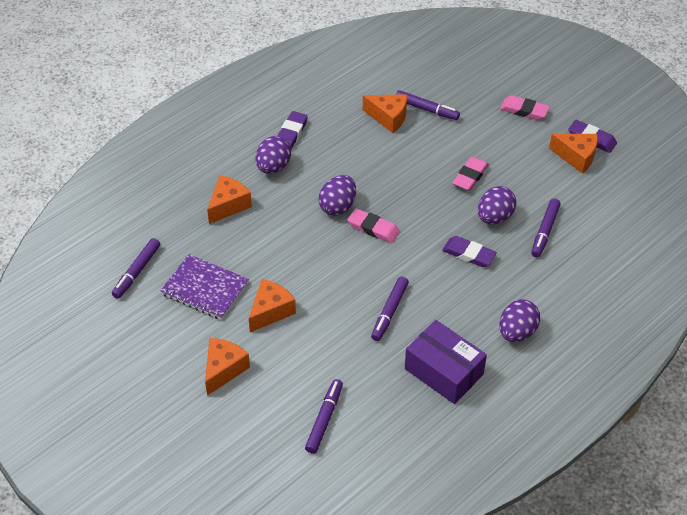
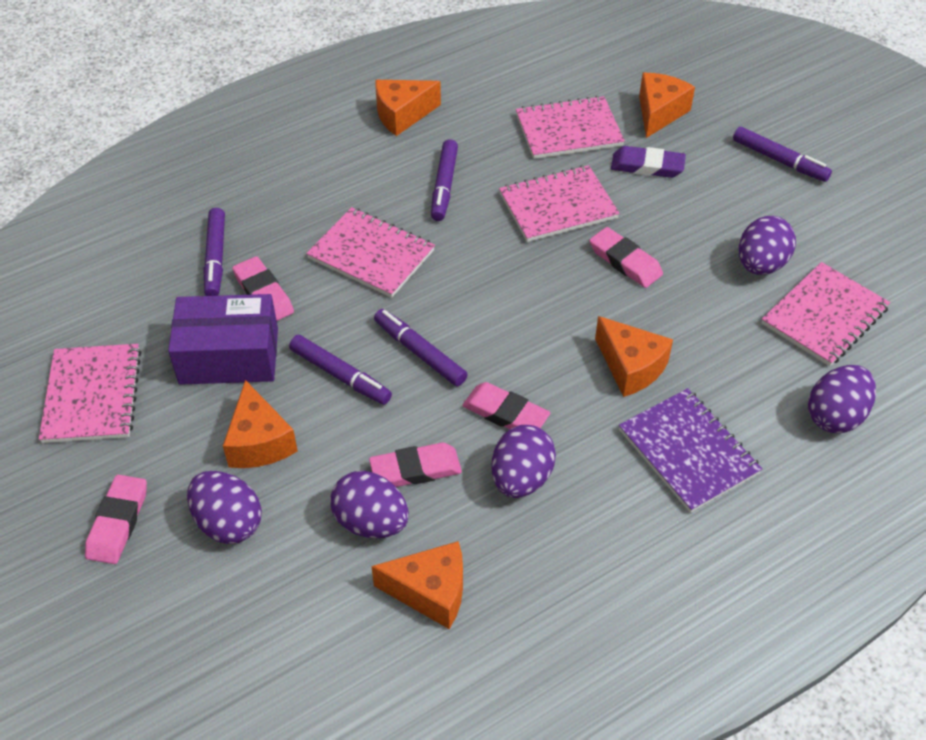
pink eraser: [347,208,400,243] [453,157,489,191] [500,95,550,120] = 3 -> [85,475,147,564] [232,256,294,321] [369,443,462,487] [462,382,550,429] [590,227,663,288] = 5
pink notebook: none = 0 -> [39,344,141,443] [306,207,435,298] [499,165,620,242] [516,96,625,159] [762,262,890,366] = 5
purple egg: [256,136,291,174] [318,175,356,216] [478,186,516,224] [499,299,540,342] = 4 -> [187,471,262,544] [330,471,409,538] [492,425,556,498] [739,216,796,275] [808,365,876,433] = 5
purple eraser: [277,111,308,149] [442,236,497,267] [568,120,617,153] = 3 -> [611,146,686,178] = 1

